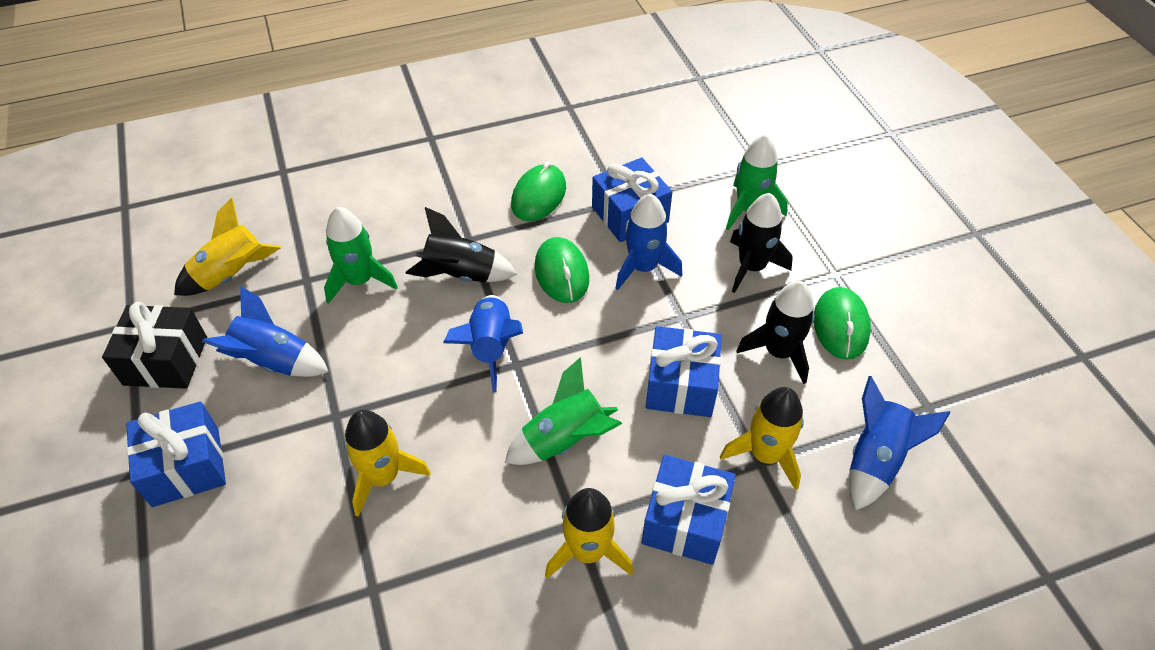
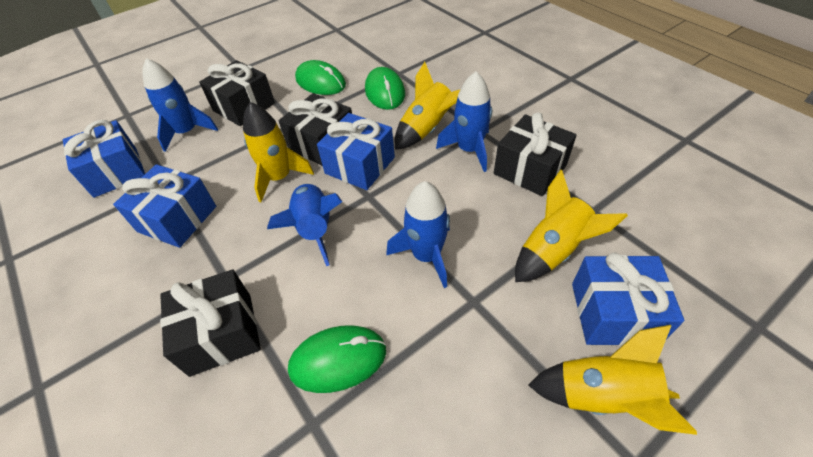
black gift: [102,302,207,389] = 1 -> [160,269,261,377] [199,60,275,126] [279,93,352,165] [494,112,577,196] = 4
black rocket: [405,207,517,282] [730,193,793,293] [736,281,815,384] = 3 -> none = 0
green rocket: [324,207,398,304] [505,357,622,465] [726,134,788,230] = 3 -> none = 0

